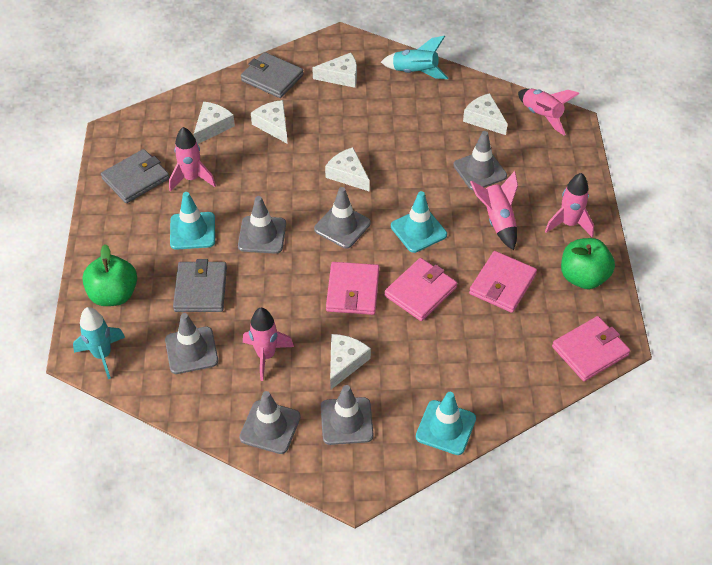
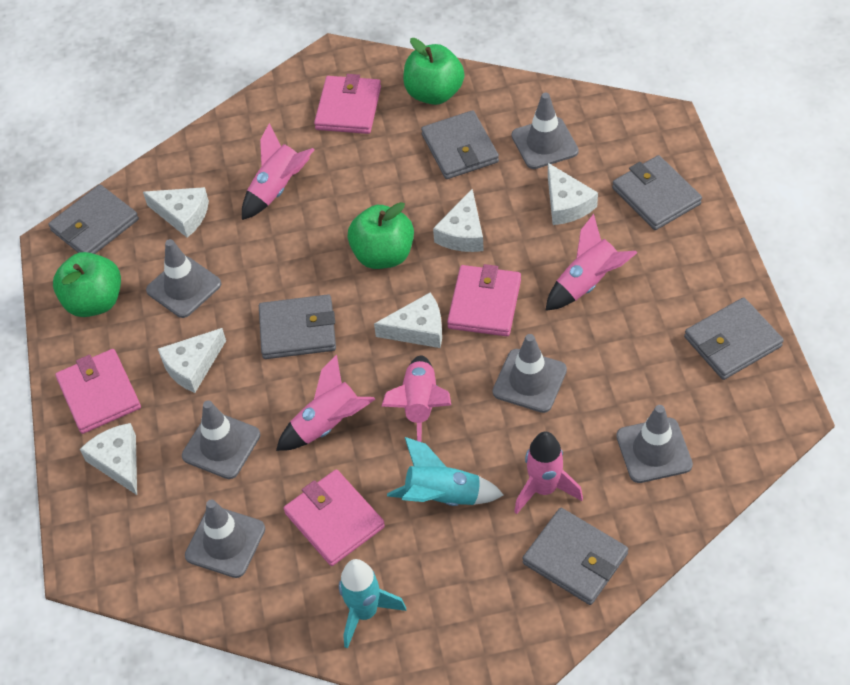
green apple: [82,244,137,306] [561,238,615,289] = 2 -> [53,252,121,317] [347,202,414,269] [403,38,464,105] = 3
grey wallet: [101,149,170,203] [173,259,227,312] [241,52,304,98] = 3 -> [48,184,139,254] [259,294,336,359] [421,110,499,179] [522,508,628,605] [612,155,702,230] [684,297,784,380] = 6
turquoise traffic cone: [170,192,215,250] [391,191,447,253] [416,392,476,455] = 3 -> none = 0

